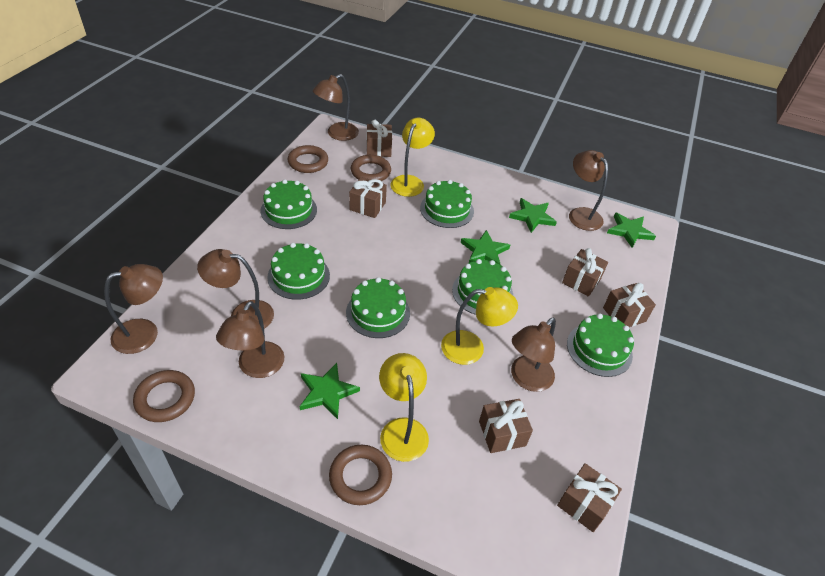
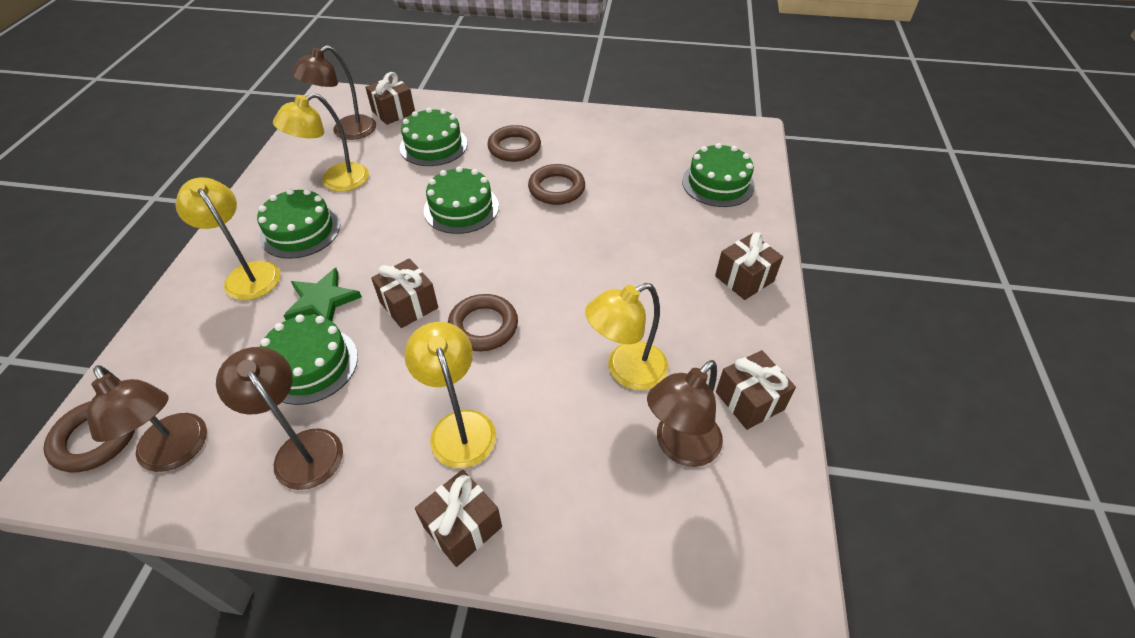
brown gift: [349,177,387,218] [366,120,392,157] [479,399,533,453] [557,463,622,532] [562,248,608,297] [603,283,656,327] = 6 -> [365,72,415,125] [371,258,438,328] [415,470,502,567] [715,232,783,300] [716,350,796,430] = 5
brown lamp: [104,264,163,354] [197,249,274,329] [216,301,284,378] [313,74,359,141] [511,318,556,392] [569,150,608,231] = 6 -> [87,365,207,472] [216,347,343,490] [291,45,376,140] [647,360,723,467] = 4
green cake: [261,179,317,229] [267,243,330,300] [346,277,410,338] [420,180,474,228] [452,259,513,315] [567,313,634,377] = 6 -> [257,189,340,259] [260,314,358,405] [400,108,467,166] [424,166,499,234] [682,143,755,207] = 5
green star: [300,363,360,419] [461,230,510,265] [509,198,557,233] [607,212,656,248] = 4 -> [283,268,362,321] = 1
yellow lamp: [379,353,429,462] [390,118,435,197] [441,287,518,365] = 3 -> [175,177,280,300] [273,93,369,192] [404,322,496,468] [585,283,668,390] = 4

